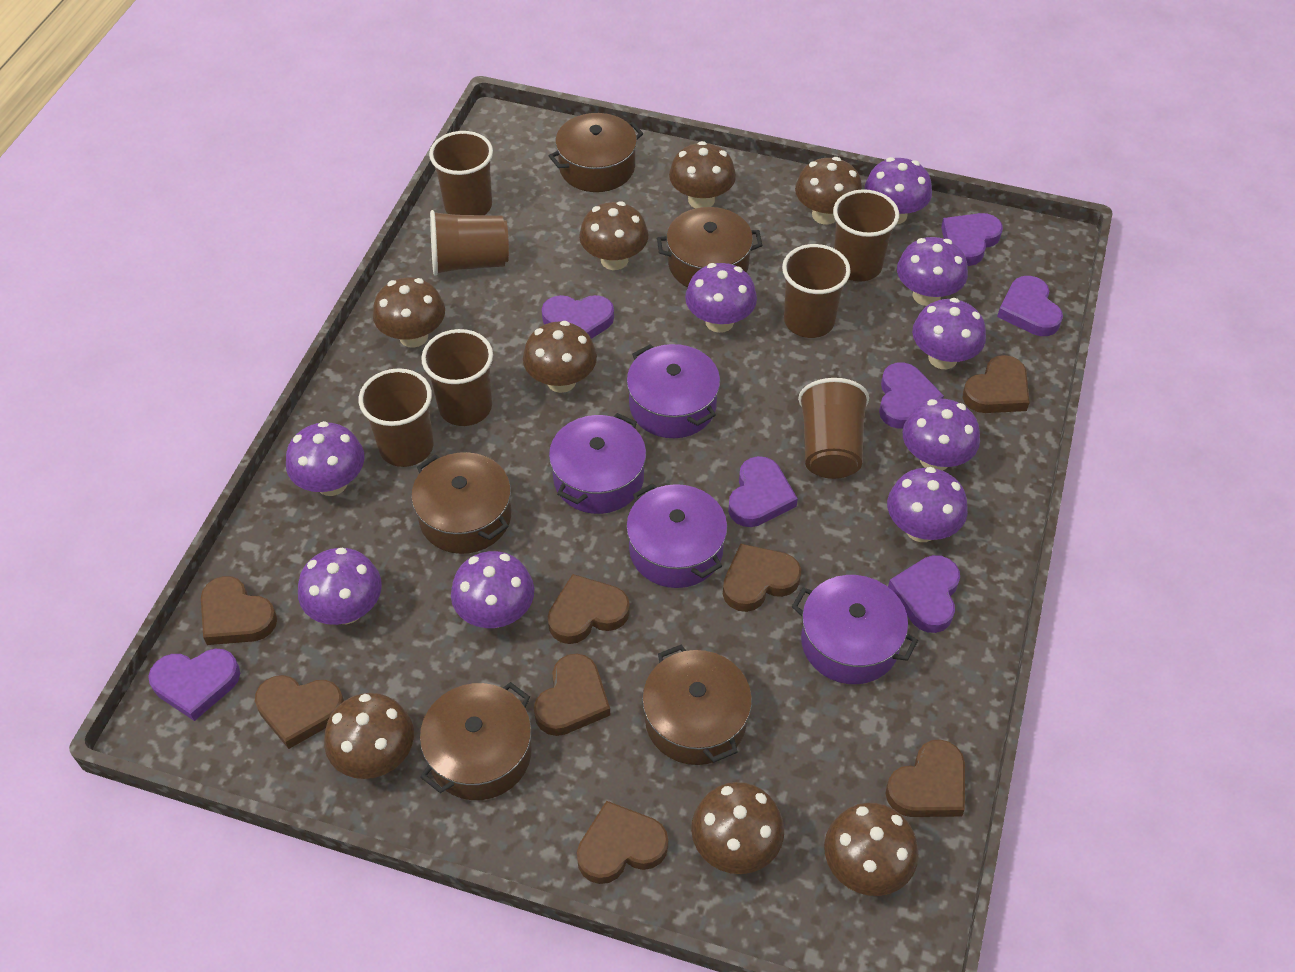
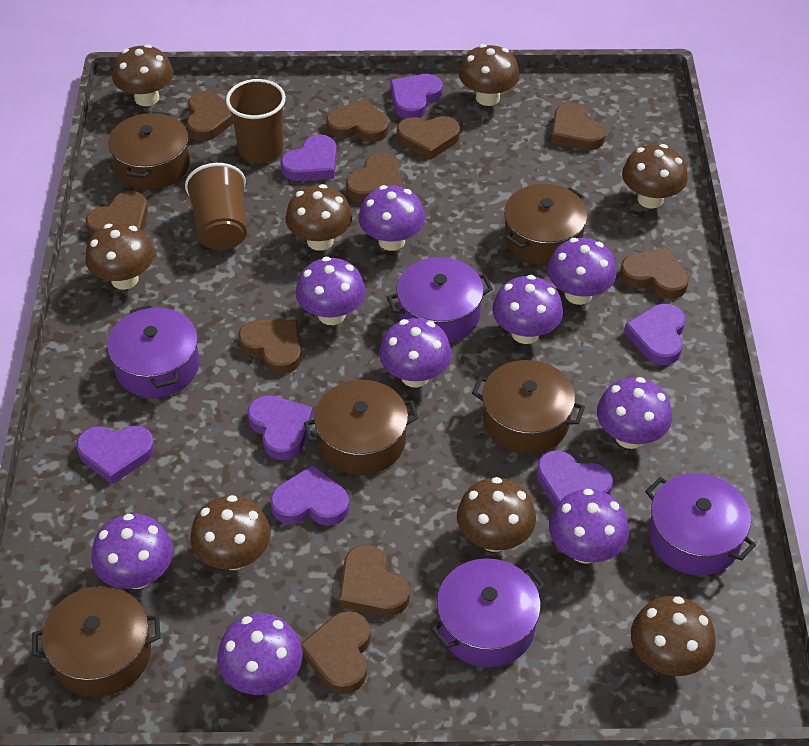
brown cup: [359,368,433,467] [421,329,493,426] [429,131,493,215] [430,210,509,276] [782,244,851,338] [798,378,869,479] [833,189,899,282] = 7 -> [185,163,247,250] [226,79,286,163] = 2
brown heart: [201,576,277,645] [255,675,344,749] [534,654,610,736] [548,574,630,644] [577,801,668,884] [723,543,801,612] [885,739,965,817] [963,355,1030,413] = 8 -> [86,191,148,236] [186,91,234,141] [238,320,302,374] [301,611,371,694] [326,98,388,142] [339,545,410,616] [346,153,402,202] [397,116,460,160] [551,103,606,150] [620,247,689,299] = 10

